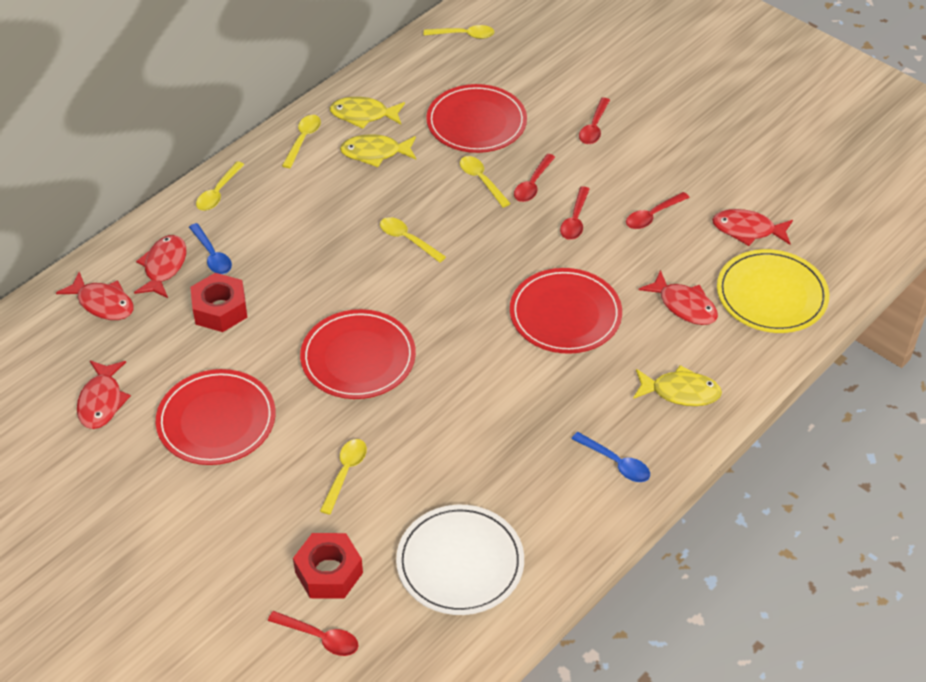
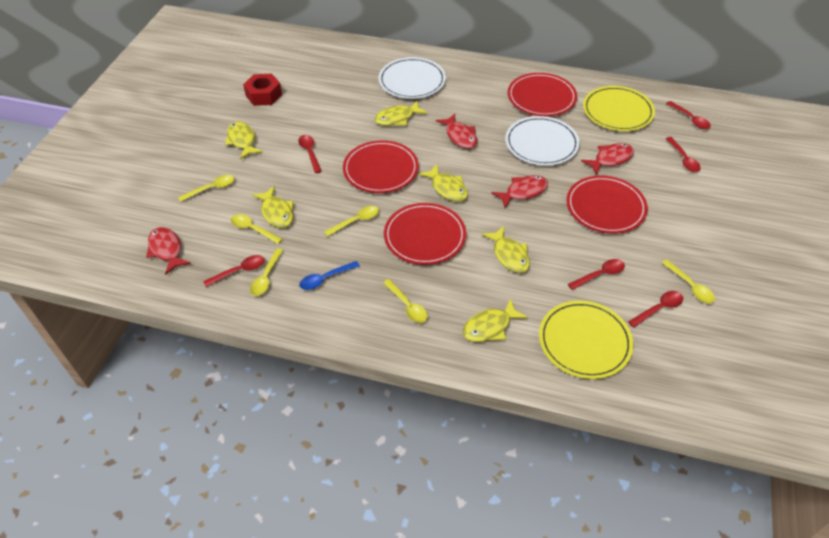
blue spoon: [189,223,232,274] [572,432,650,482] = 2 -> [299,261,360,290] = 1
red fish: [56,272,134,320] [77,360,131,429] [134,235,186,298] [639,270,718,325] [712,209,793,246] = 5 -> [146,227,191,275] [436,114,477,149] [491,175,548,208] [581,143,634,175] = 4
red nut: [190,273,247,332] [293,533,363,599] = 2 -> [243,74,282,106] = 1
red spoon: [268,611,359,656] [514,154,555,202] [560,186,589,240] [579,97,610,144] [626,192,690,229] = 5 -> [203,255,265,287] [298,135,322,173] [568,259,625,290] [628,291,683,328] [666,101,711,129] [666,137,701,172] = 6
white plate: [396,505,524,615] = 1 -> [378,57,446,99] [505,116,580,166] = 2
yellow fish: [330,97,405,129] [340,134,416,167] [633,365,722,406] = 3 -> [225,122,263,160] [252,186,294,228] [375,101,427,126] [418,164,468,202] [463,298,528,342] [482,226,530,273] = 6
yellow plate: [717,249,829,333] = 1 -> [539,301,633,379] [583,86,655,131] = 2

